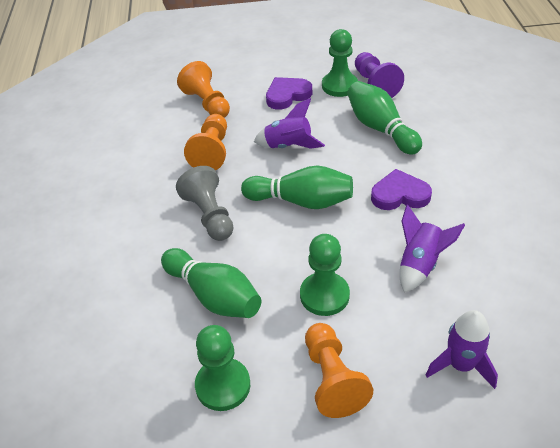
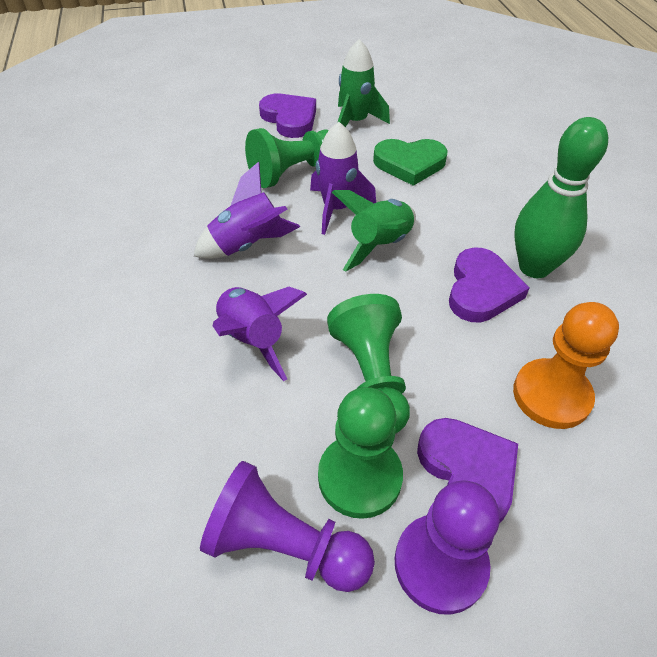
green bowling pin: [161,248,261,318] [241,165,353,209] [347,81,422,155] = 3 -> [514,117,608,278] = 1
green heart: none = 0 -> [373,139,448,186] = 1
green rocket: none = 0 -> [332,190,416,272] [338,39,390,127] = 2
grey pawn: [176,166,233,241] = 1 -> none = 0
orange pawn: [177,61,230,118] [184,114,227,170] [305,323,373,418] = 3 -> [513,302,619,429] = 1
purple heart: [266,77,312,110] [371,169,432,210] = 2 -> [259,94,316,138] [417,418,518,523] [449,247,529,323] = 3
purple pawn: [355,52,404,98] = 1 -> [200,461,375,592] [395,481,500,615] = 2

